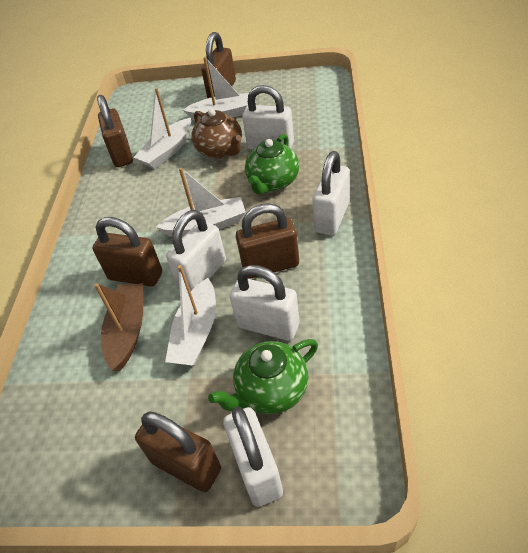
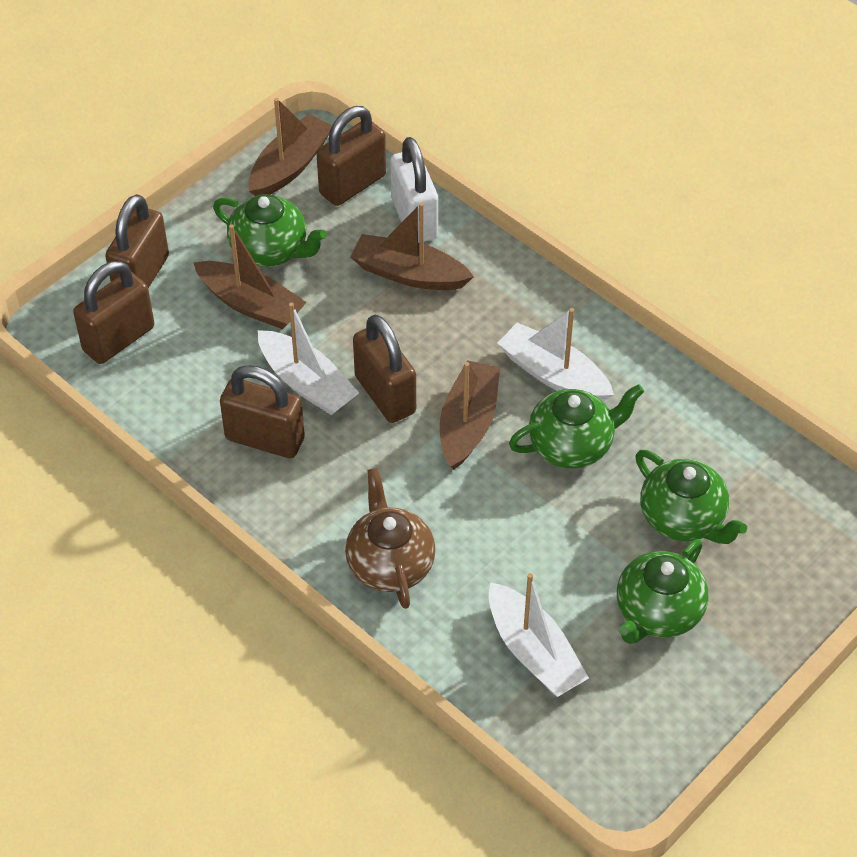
brown boat: [94,283,143,371] = 1 -> [193,224,307,329] [248,98,332,196] [350,202,474,290] [440,360,500,470] = 4
green teapot: [208,339,318,414] [245,134,299,195] = 2 -> [213,194,327,267] [509,384,644,468] [617,539,709,644] [635,450,747,544] = 4
white boat: [133,88,191,169] [156,168,246,237] [165,265,216,366] [183,57,256,120] = 4 -> [258,302,359,415] [489,573,589,697] [497,308,614,402] = 3
white padlock: [166,210,226,291] [223,406,283,507] [230,265,300,341] [242,85,294,149] [312,151,350,235] = 5 -> [391,137,438,243] = 1

